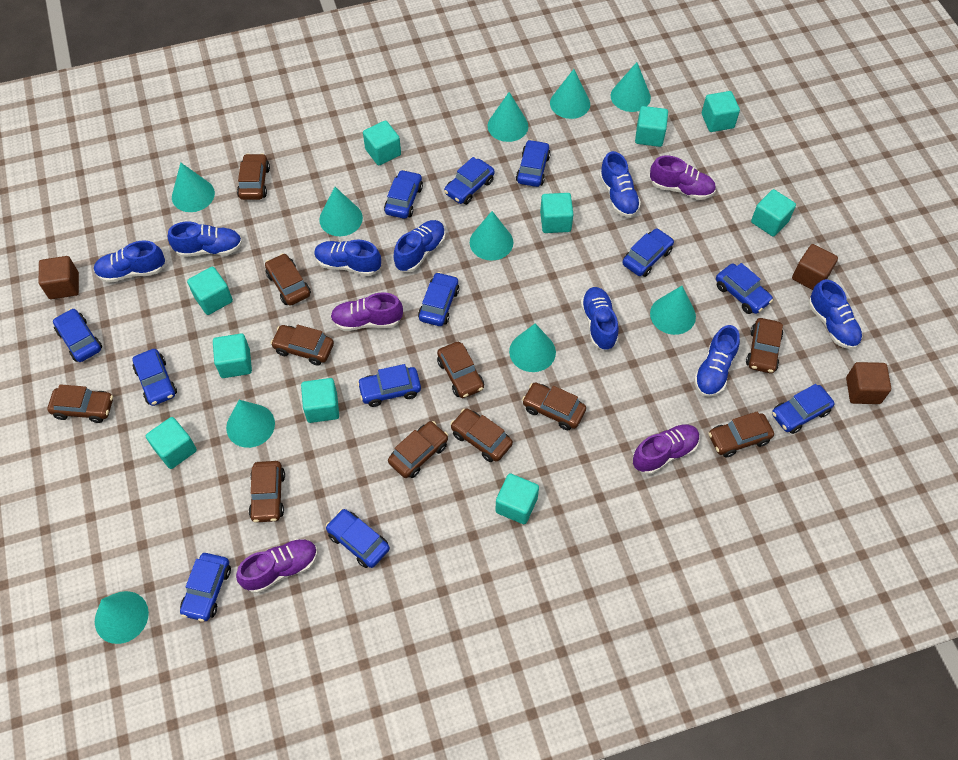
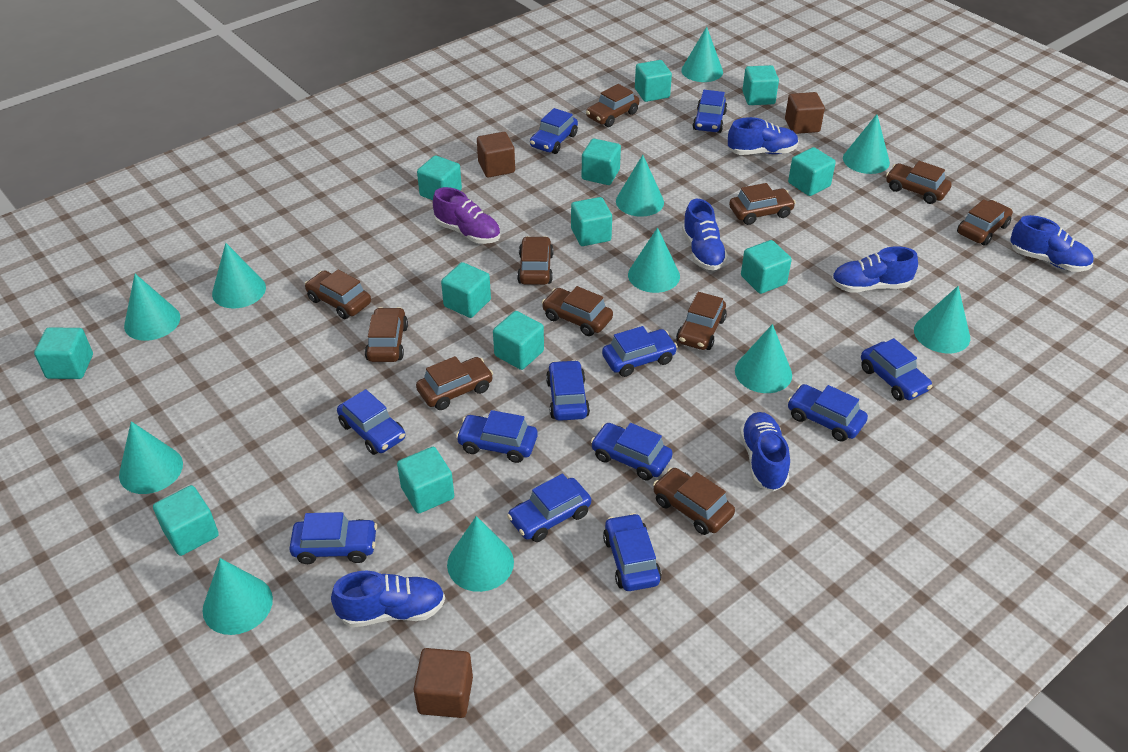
blue shoe: [93,240,165,283] [168,222,242,257] [314,240,381,276] [393,220,446,272] [581,287,619,351] [599,151,641,217] [694,325,740,397] [809,279,862,349] = 8 -> [331,571,445,627] [682,199,728,271] [728,117,799,155] [740,412,790,492] [831,246,918,293] [1010,215,1093,272] = 6
purple shoe: [236,539,318,593] [330,292,403,331] [633,424,700,475] [650,155,716,200] = 4 -> [433,187,500,244] = 1
turquoise cone: [95,591,149,644] [172,162,215,212] [226,400,275,448] [319,187,363,236] [470,211,513,261] [488,92,528,142] [509,323,556,372] [550,69,590,119] [611,62,651,112] [650,286,696,335] = 10 -> [119,421,183,494] [124,274,180,341] [203,558,273,635] [212,243,266,308] [447,516,514,592] [616,155,664,217] [628,227,680,293] [681,27,723,82] [735,324,792,393] [843,114,890,174] [914,286,970,353] = 11
turquoise cube: [146,417,197,469] [187,267,233,315] [213,333,252,378] [301,378,339,423] [363,120,401,166] [495,474,539,524] [540,193,574,233] [635,106,668,147] [702,91,740,132] [751,189,796,237] = 10 -> [34,328,93,379] [153,485,219,556] [397,447,454,513] [417,155,462,200] [441,262,491,318] [493,311,544,370] [571,197,612,246] [582,139,621,185] [635,60,672,102] [741,240,792,294] [743,65,779,105] [788,147,836,196] = 12

